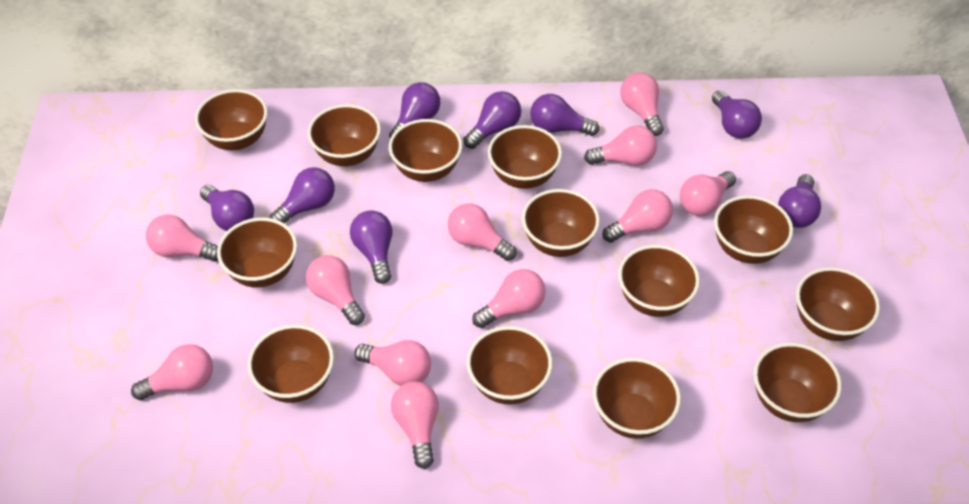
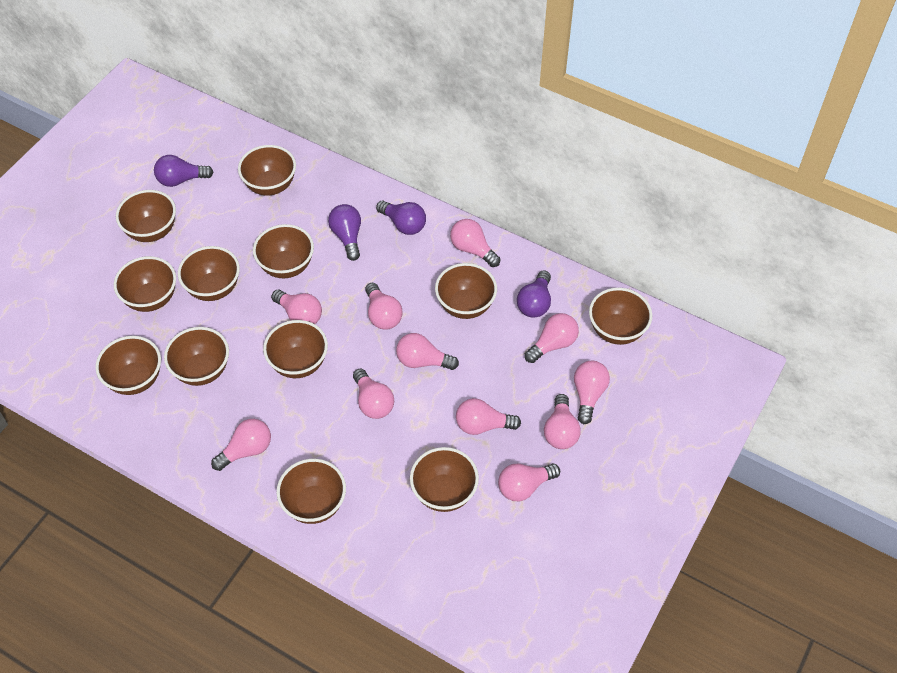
brown bowl: [195,89,268,150] [217,218,297,288] [248,325,334,403] [308,104,381,166] [389,119,462,182] [467,326,552,405] [488,125,562,189] [522,189,600,257] [593,358,681,439] [618,245,700,317] [714,195,793,264] [754,343,842,422] [796,267,880,341] = 13 -> [95,336,161,395] [114,256,176,312] [116,190,176,242] [164,327,229,386] [178,246,240,301] [238,145,296,195] [253,224,314,278] [263,320,328,378] [276,459,346,524] [410,447,479,512] [435,263,497,319] [589,288,652,345] = 12
purple light bulb: [200,185,254,231] [270,167,335,224] [350,210,392,284] [389,82,440,138] [464,91,521,149] [530,94,599,136] [712,90,762,139] [778,174,821,228] = 8 -> [154,155,214,187] [328,204,361,261] [376,201,426,235] [517,270,551,318] = 4

